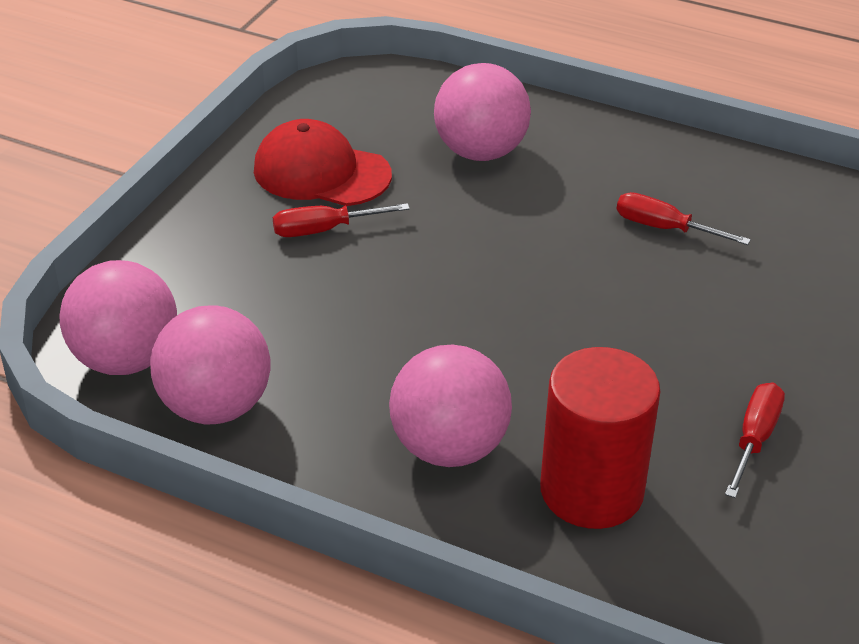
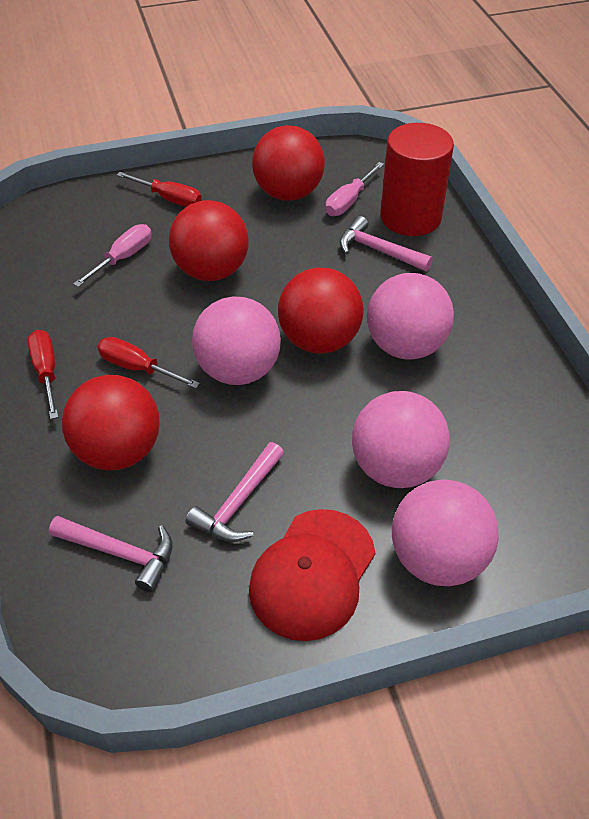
pink hammer: none = 0 -> [49,516,173,592] [186,442,284,542] [340,216,433,271] = 3
pink screwdriver: none = 0 -> [73,224,152,287] [325,162,384,216] = 2
red ball: none = 0 -> [62,375,160,471] [169,200,249,281] [252,125,325,201] [278,267,364,354] = 4

